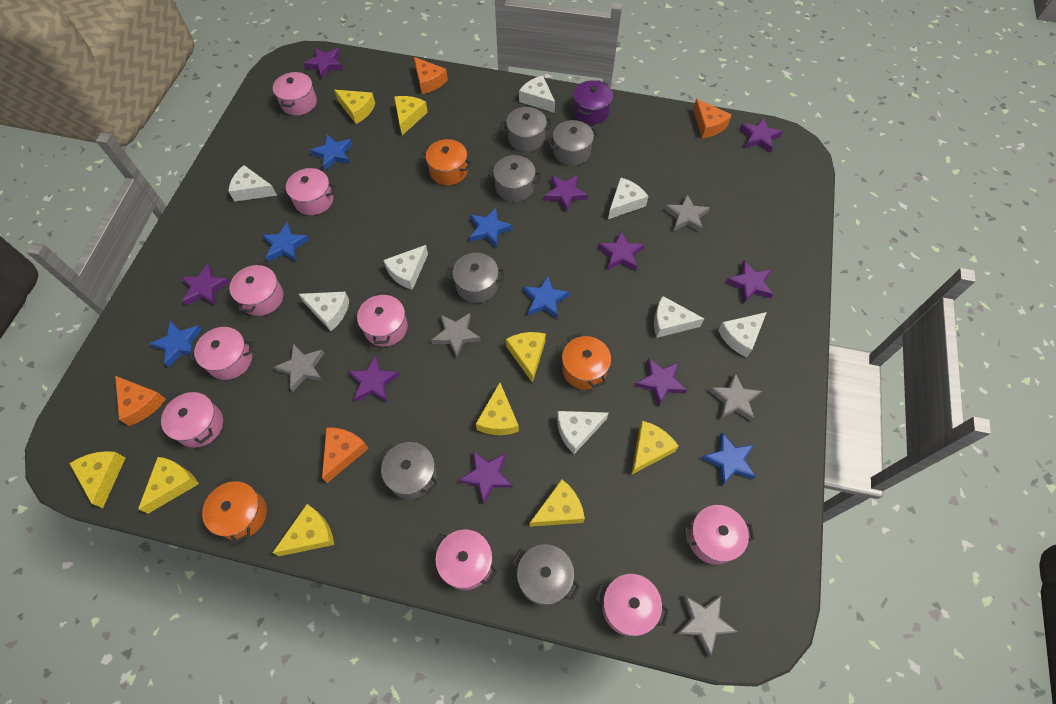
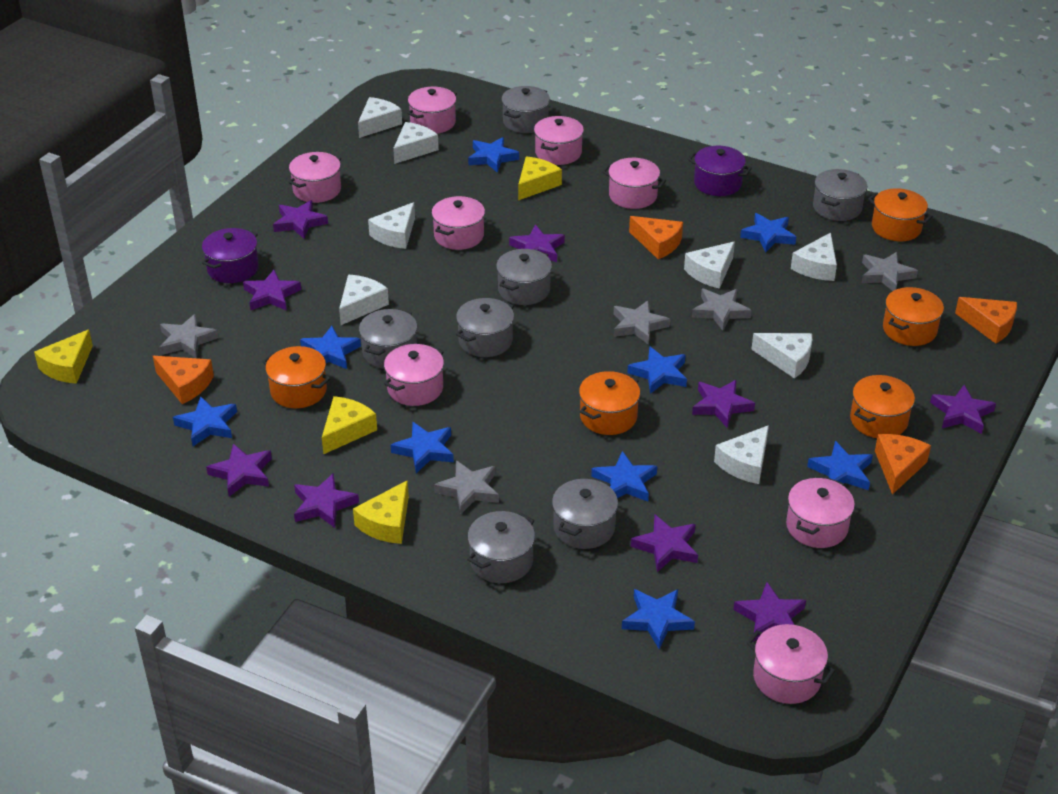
blue star: [149,321,202,367] [262,223,309,262] [310,134,353,170] [470,208,513,248] [523,276,570,318] [701,433,756,486] = 6 -> [173,396,237,446] [300,326,361,369] [391,422,454,473] [468,137,519,173] [591,451,657,502] [622,589,695,649] [627,347,687,394] [740,213,796,253] [807,441,873,490] = 9
grey pot: [380,442,438,499] [447,253,504,303] [488,155,541,202] [501,107,552,152] [511,544,580,606] [548,120,598,166] = 6 -> [359,309,418,369] [456,298,514,357] [467,511,535,583] [496,249,552,305] [501,86,550,133] [552,478,618,549] [813,169,867,221] = 7
orange pot: [202,477,267,544] [422,139,472,185] [562,333,611,389] = 3 -> [262,346,331,408] [579,371,640,435] [850,375,915,438] [868,188,933,241] [883,287,944,346] = 5
pink pot: [161,392,223,448] [190,327,252,380] [229,263,283,316] [273,71,317,116] [281,168,336,215] [357,292,408,346] [432,529,498,590] [595,573,669,636] [684,505,755,565] = 9 -> [289,152,341,203] [384,344,444,406] [407,87,457,134] [432,196,485,250] [534,116,584,165] [602,158,666,209] [747,624,835,704] [786,478,855,548] = 8
purple pot: [573,80,613,124] = 1 -> [202,228,259,283] [688,146,752,196] = 2
yellow cheese: [69,451,125,508] [138,457,199,514] [272,504,334,556] [334,90,375,124] [394,96,428,135] [476,383,519,435] [506,332,546,383] [530,479,585,527] [631,421,679,475] = 9 -> [34,330,93,384] [322,396,377,454] [353,480,409,544] [518,156,562,200] = 4

